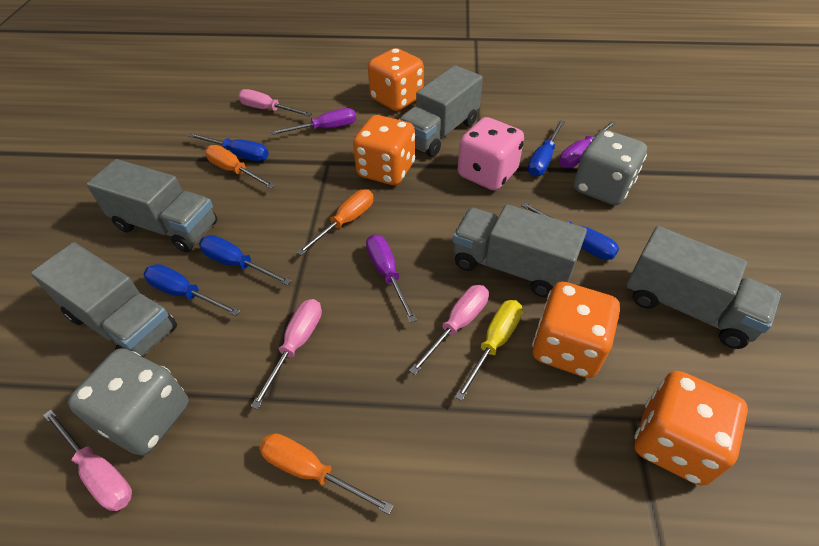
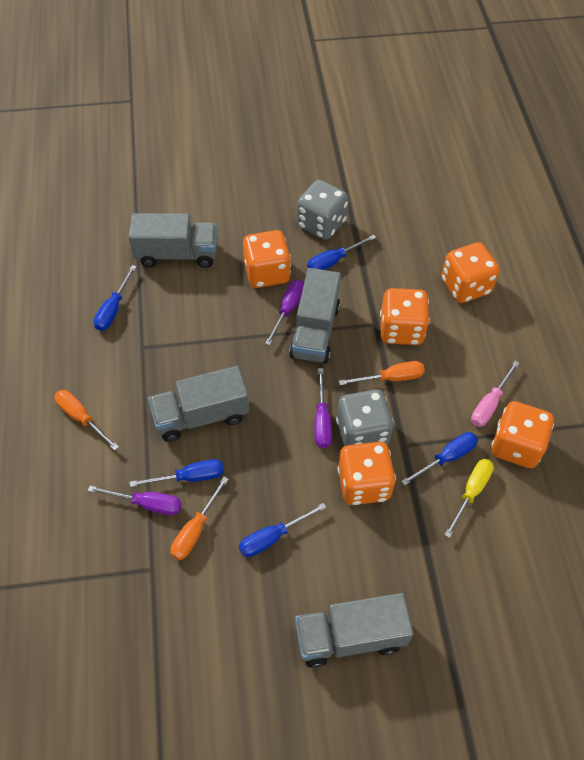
grey truck: [31,242,177,357] [86,159,217,252] [399,65,483,157] [453,204,587,298] [627,226,781,349] = 5 -> [129,213,217,268] [148,366,249,442] [289,268,341,364] [295,593,414,668] = 4
orange dice: [353,115,415,185] [368,48,424,111] [532,282,620,378] [634,371,748,486] = 4 -> [243,230,291,288] [337,442,396,505] [380,288,430,345] [441,242,500,303] [491,401,554,468] = 5
pink dice: [458,117,524,191] = 1 -> none = 0
pink screwdriver: [43,409,132,511] [238,89,312,116] [251,299,322,409] [409,285,489,375] = 4 -> [471,361,519,427] = 1

